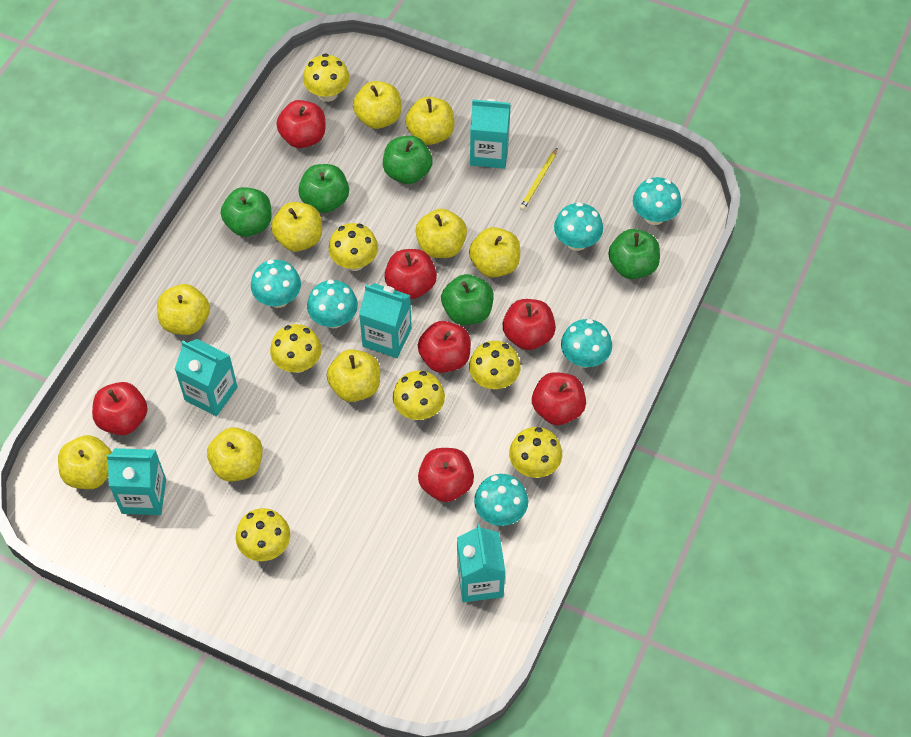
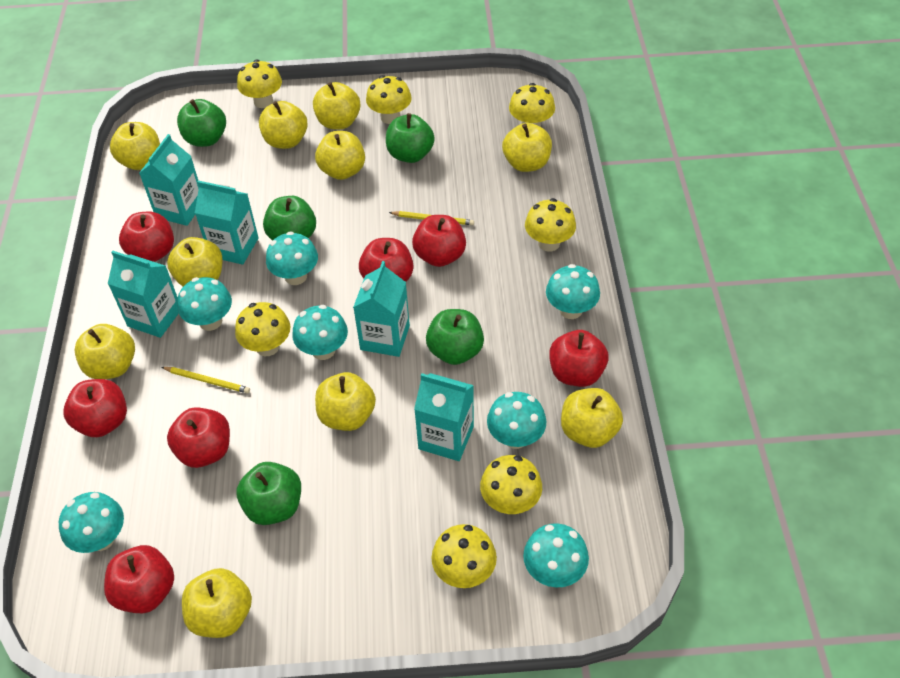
turquoise mushroom: [251,260,301,308] [307,279,358,328] [474,474,528,526] [554,202,603,251] [561,319,612,368] [633,177,682,225] = 6 -> [59,492,124,553] [177,277,232,331] [266,231,318,285] [292,305,348,360] [487,392,546,449] [523,523,589,587] [546,264,600,319] = 7
yellow apple: [58,435,112,489] [157,284,210,335] [207,427,262,482] [271,202,322,252] [327,349,380,402] [353,81,402,129] [405,97,455,145] [415,209,467,258] [469,227,520,278] = 9 -> [75,324,135,379] [110,122,160,170] [167,237,223,287] [182,568,252,638] [259,101,308,149] [313,82,360,129] [315,131,365,180] [315,372,376,431] [502,123,552,172] [561,388,623,448] = 10
yellow pencil: [520,147,558,210] = 1 -> [162,367,250,394] [389,211,474,225] = 2

